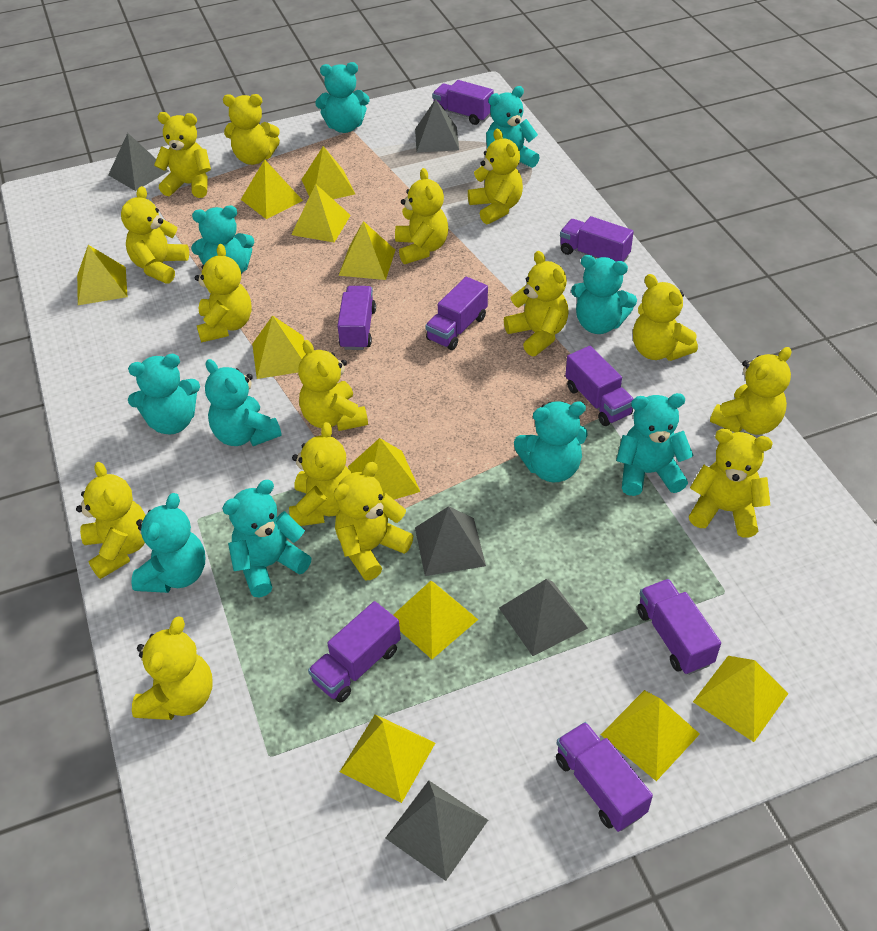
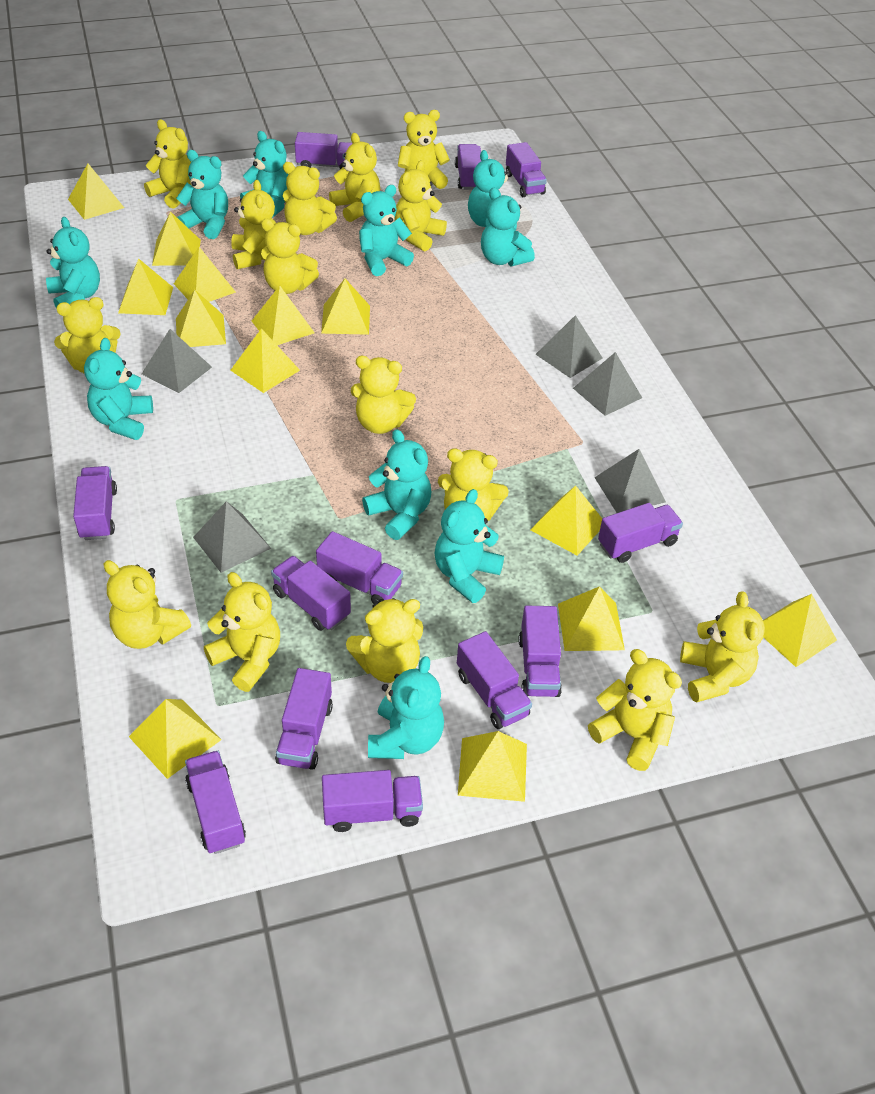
purple truck: [308,601,401,702] [337,286,376,350] [425,277,488,350] [432,80,494,125] [556,722,653,832] [560,216,634,262] [565,346,633,426] [637,579,721,675] = 8 -> [73,466,117,540] [185,751,246,854] [271,556,351,631] [275,668,333,770] [295,132,353,169] [316,531,403,604] [322,770,423,832] [455,144,481,190] [457,631,532,729] [506,142,547,197] [518,606,562,697] [598,503,683,563] = 12
yellow pyramid: [77,245,128,305] [241,159,303,219] [252,315,306,379] [291,184,351,243] [301,146,355,199] [338,221,395,280] [340,714,435,803] [348,438,420,500] [393,581,478,659] [600,690,700,781] [693,656,789,742] = 11 -> [68,163,124,220] [118,258,173,315] [129,699,221,779] [152,211,201,266] [174,247,236,302] [176,290,226,347] [231,328,300,393] [252,286,315,345] [321,279,370,335] [458,731,527,802] [530,486,602,556] [558,586,625,651] [763,594,837,667] = 13

